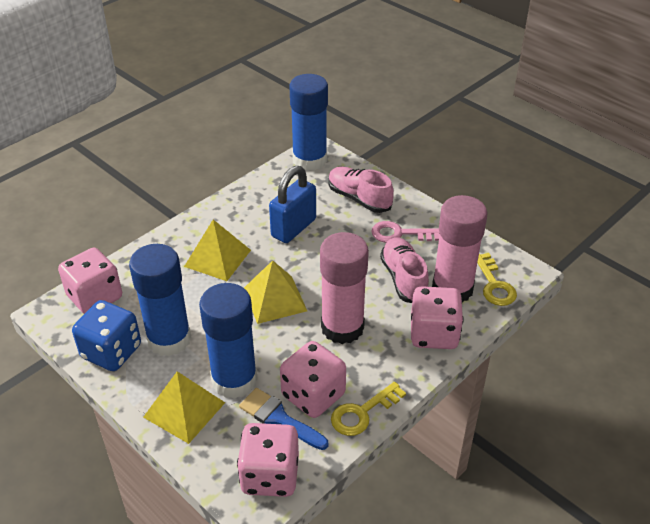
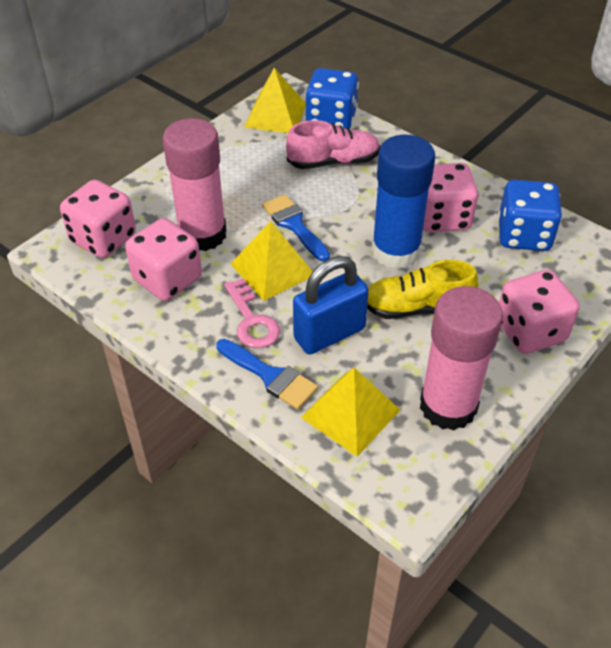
blue brush: [239,388,328,450] = 1 -> [216,339,318,410] [262,194,330,262] = 2
blue dice: [72,300,141,371] = 1 -> [305,68,359,129] [498,180,562,251] = 2
blue glue stick: [129,244,191,356] [199,283,258,399] [290,74,328,171] = 3 -> [371,135,435,269] = 1
pink shoe: [328,167,394,213] [380,237,429,303] = 2 -> [286,120,380,169] = 1
yellow key: [331,382,406,436] [477,253,517,306] = 2 -> none = 0
yellow shoe: none = 0 -> [367,260,478,319] = 1

